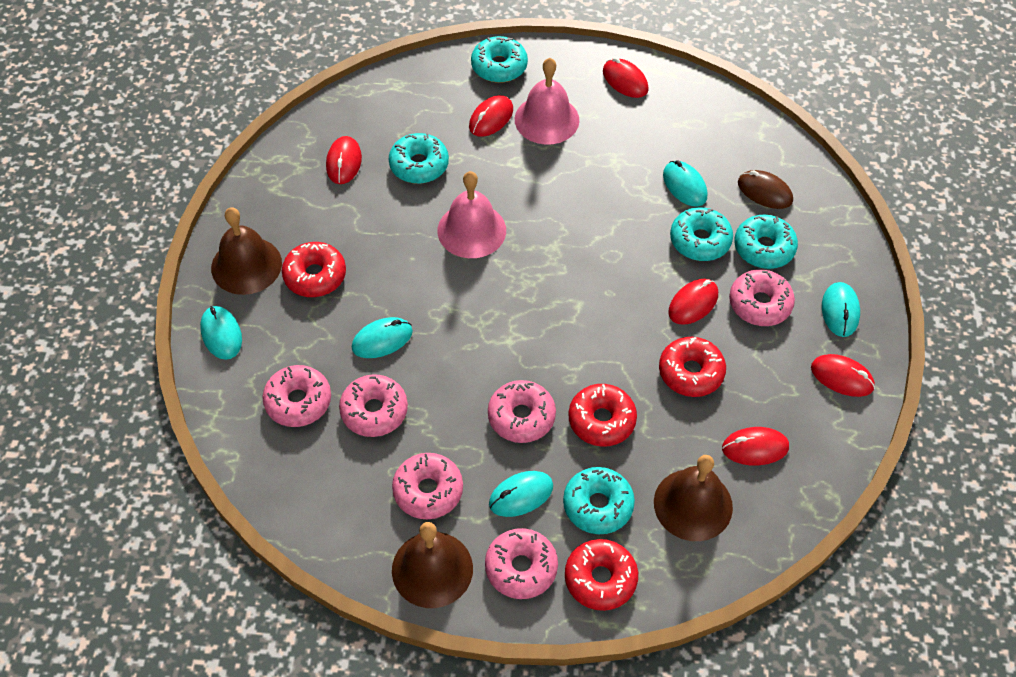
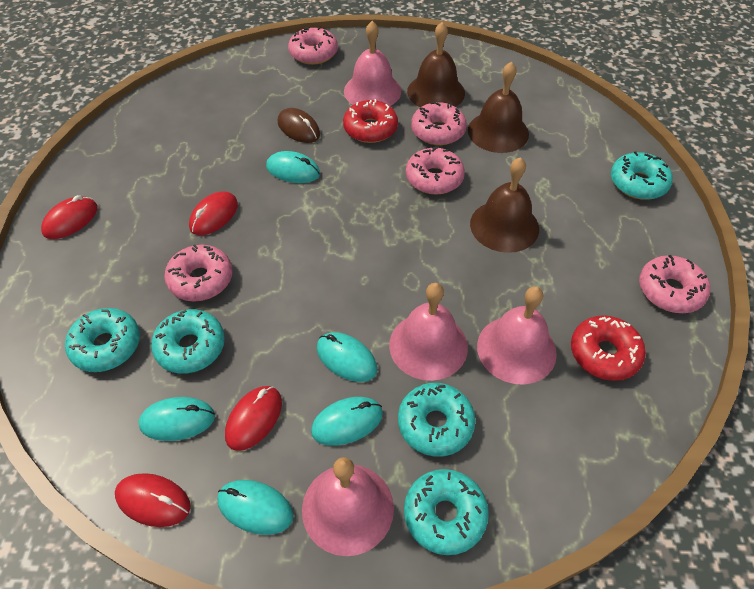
pink bell: [437,171,506,258] [515,58,579,145] = 2 -> [302,457,394,556] [344,21,401,106] [389,283,468,381] [477,286,557,385] = 4
pink donut: [262,365,331,427] [339,374,408,437] [392,453,463,519] [485,528,558,599] [488,380,556,443] [729,269,795,326] = 6 -> [164,244,232,301] [288,27,338,65] [406,147,465,195] [411,102,467,145] [639,255,710,313] = 5
red donut: [282,242,346,297] [565,539,638,611] [568,384,637,446] [659,337,726,397] = 4 -> [343,99,398,143] [571,315,646,381] = 2
red mouse: [326,136,362,184] [469,95,513,137] [603,57,649,98] [668,279,718,325] [722,427,789,465] [811,354,875,397] = 6 -> [41,195,98,239] [115,473,191,527] [189,192,238,235] [225,386,282,451] = 4

